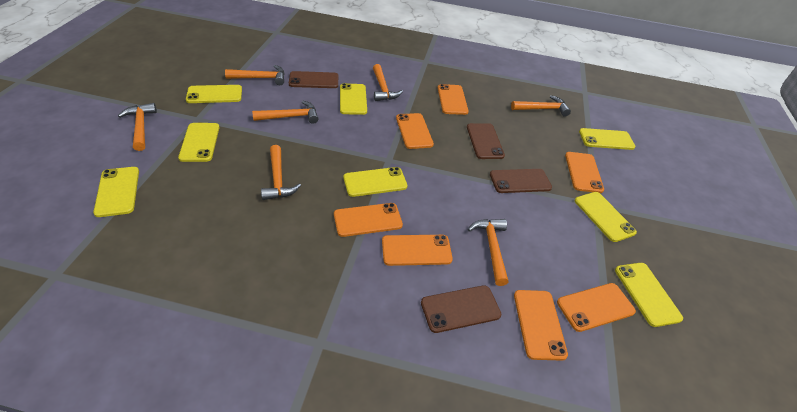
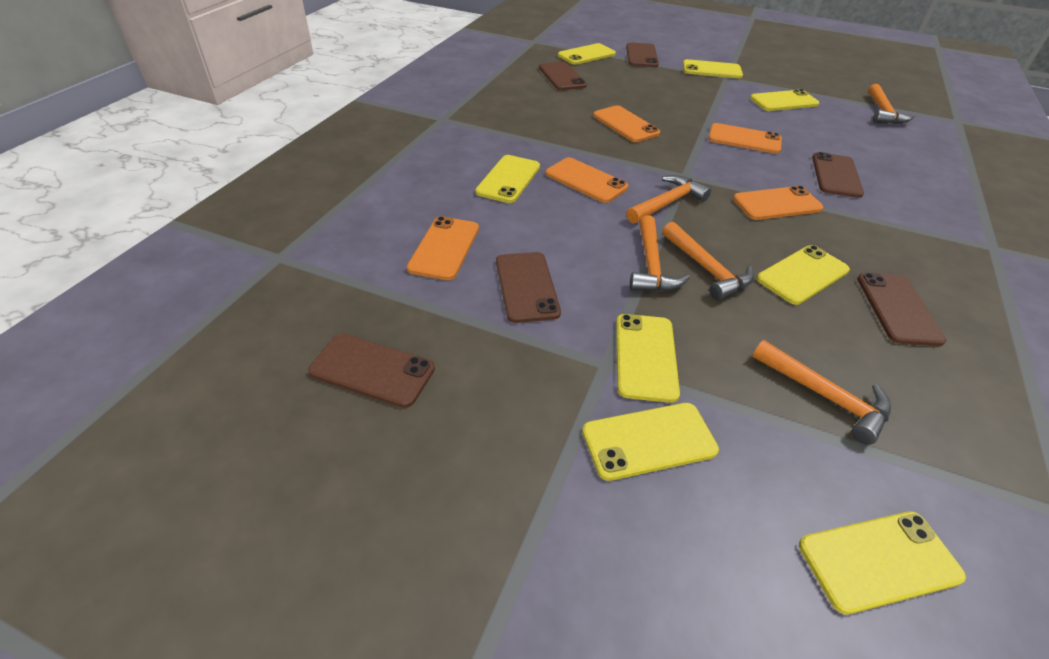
brown phone: [289,71,338,88] [421,285,501,333] [467,123,505,159] [490,169,552,193] = 4 -> [308,334,435,408] [496,252,561,323] [539,62,587,90] [626,42,659,67] [812,152,864,198] [857,273,946,346] = 6
orange hammer: [118,103,157,151] [225,65,284,85] [252,101,318,124] [261,145,301,200] [373,64,403,101] [468,219,508,286] [511,95,571,116] = 7 -> [626,175,711,224] [630,215,690,291] [662,222,754,300] [752,340,891,445] [868,84,915,124] = 5
orange phone: [334,203,403,237] [382,235,453,266] [396,113,434,149] [438,84,469,115] [514,290,568,361] [557,283,636,332] [565,152,604,193] = 7 -> [407,216,479,280] [546,157,628,203] [593,105,660,142] [708,123,782,154] [733,186,823,220] = 5

